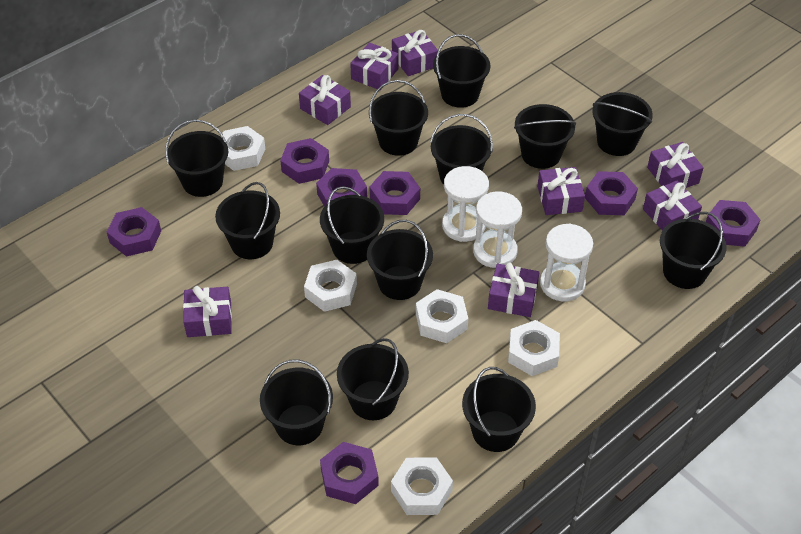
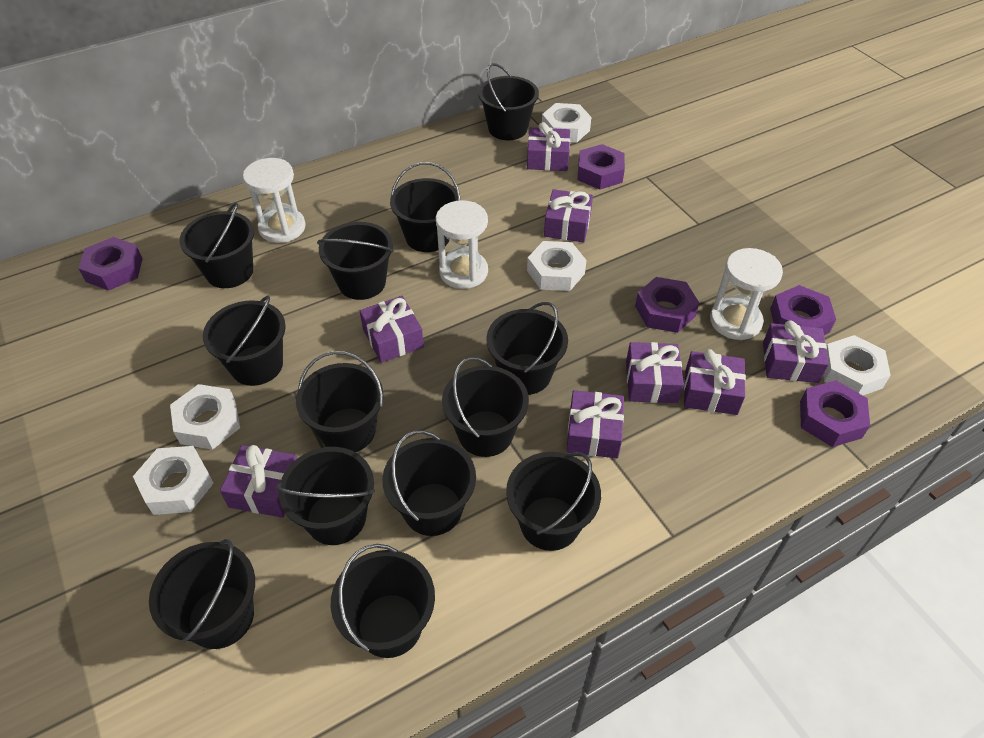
purple nut: [107,207,161,257] [280,138,329,184] [316,168,367,207] [320,442,379,504] [369,171,420,215] [585,171,638,215] [706,200,760,247] = 7 -> [78,237,143,291] [578,144,625,190] [635,277,699,333] [770,285,836,335] [800,380,870,447] = 5

